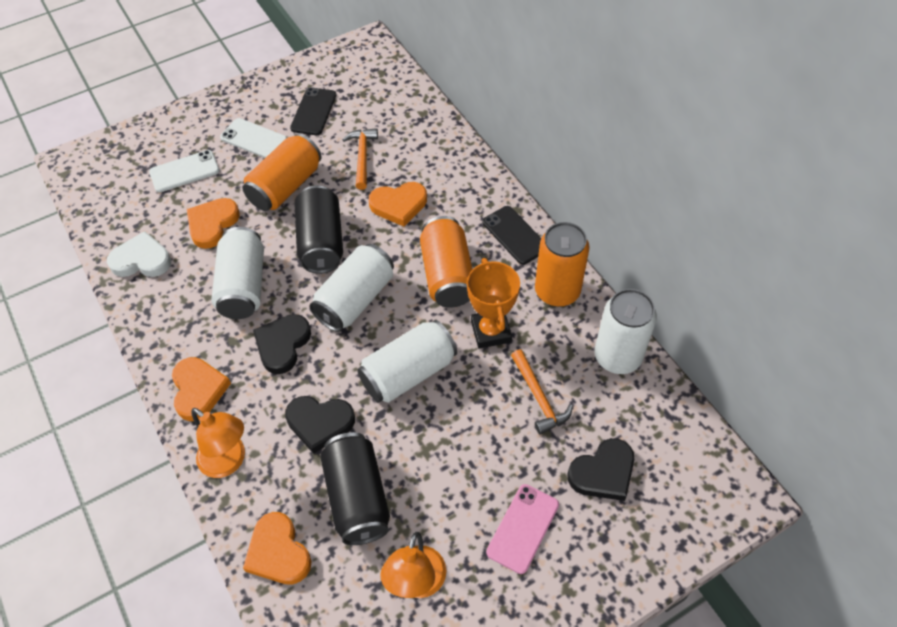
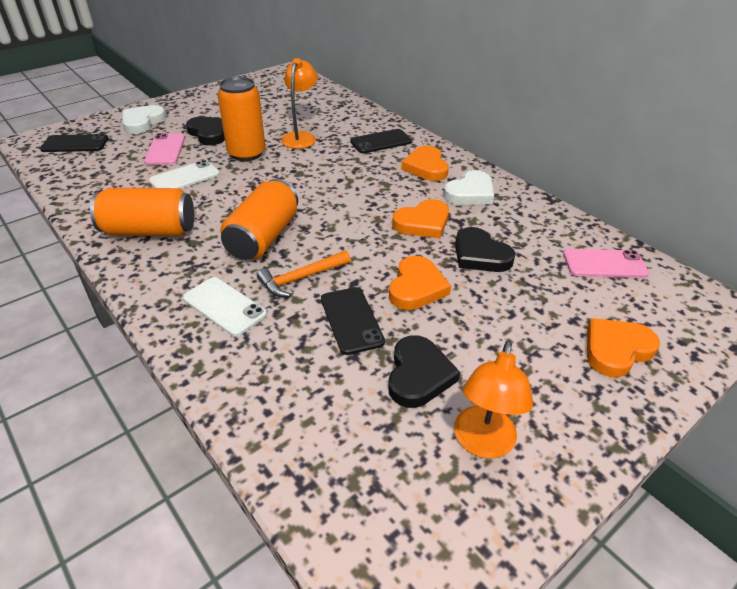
black can: [294,185,343,274] [320,432,390,545] = 2 -> none = 0
black phone: [290,87,336,135] [482,206,541,265] = 2 -> [40,134,108,152] [321,287,385,355] [350,129,412,153] = 3
orange hammer: [343,128,378,190] [511,349,573,434] = 2 -> [257,251,351,297] = 1
orange trophy: [467,258,520,349] = 1 -> none = 0
pink phone: [486,484,559,574] = 1 -> [144,133,185,165] [563,249,649,278] = 2
white can: [212,227,264,319] [310,244,394,332] [357,320,457,403] [595,289,657,374] = 4 -> none = 0
white heart: [107,231,171,277] = 1 -> [122,105,166,134] [444,170,494,205] = 2

